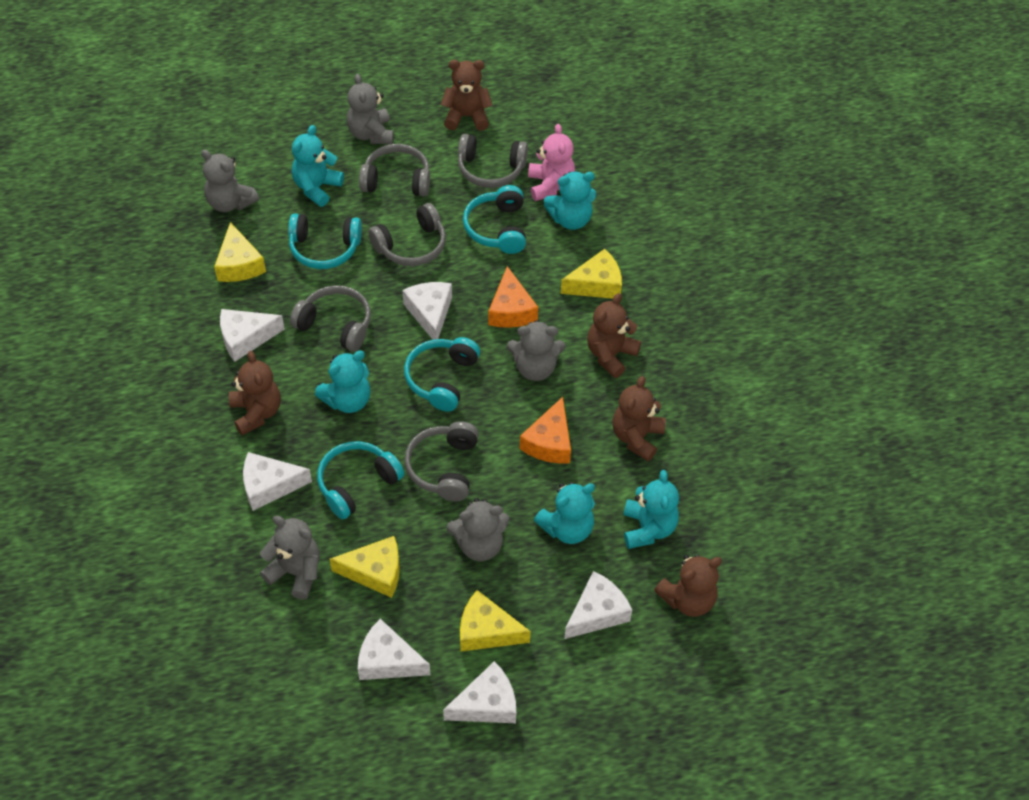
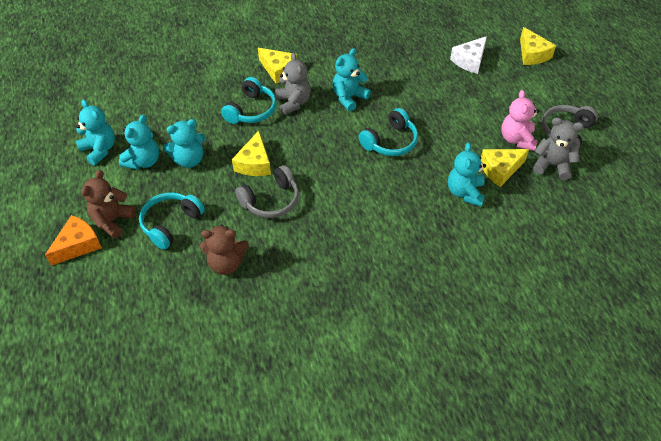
brown teddy bear: [229,351,281,436] [441,60,493,131] [587,293,641,378] [612,376,666,461] [654,555,722,617] = 5 -> [81,170,136,239] [200,224,249,275] = 2
grey headphones: [290,285,371,352] [359,144,430,197] [368,203,446,266] [405,421,479,501] [458,134,528,188] = 5 -> [235,165,299,218] [542,105,598,148] = 2
grey teddy bear: [201,149,259,212] [260,516,320,600] [347,74,394,144] [447,498,509,561] [507,320,565,381] = 5 -> [275,53,311,115] [533,117,583,180] = 2
orange cheese: [488,266,538,328] [520,397,571,463] = 2 -> [45,215,102,266] = 1
turquoise headphones: [288,213,362,269] [317,441,405,519] [404,337,480,412] [463,185,526,254] = 4 -> [139,192,205,250] [221,77,277,124] [358,108,418,156] = 3
white cheese: [220,309,285,362] [243,452,312,511] [358,619,430,680] [402,282,452,340] [443,661,516,723] [564,571,632,639] = 6 -> [450,36,487,74] = 1

